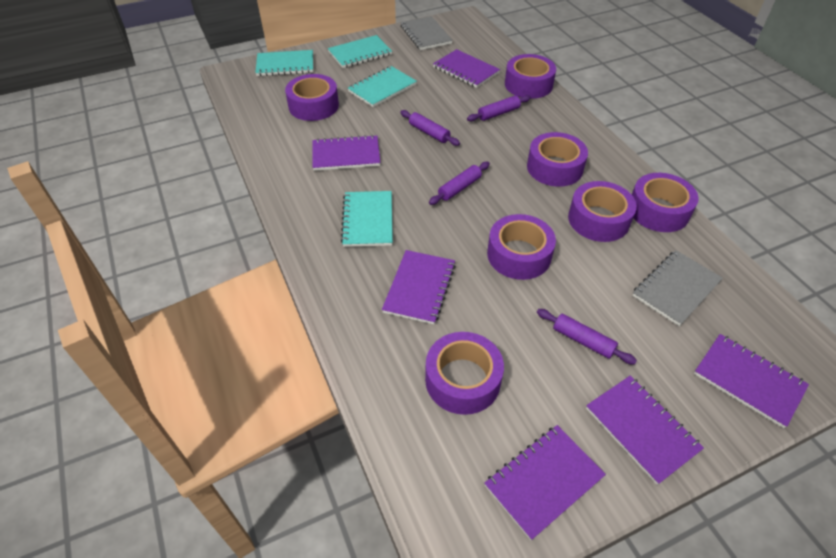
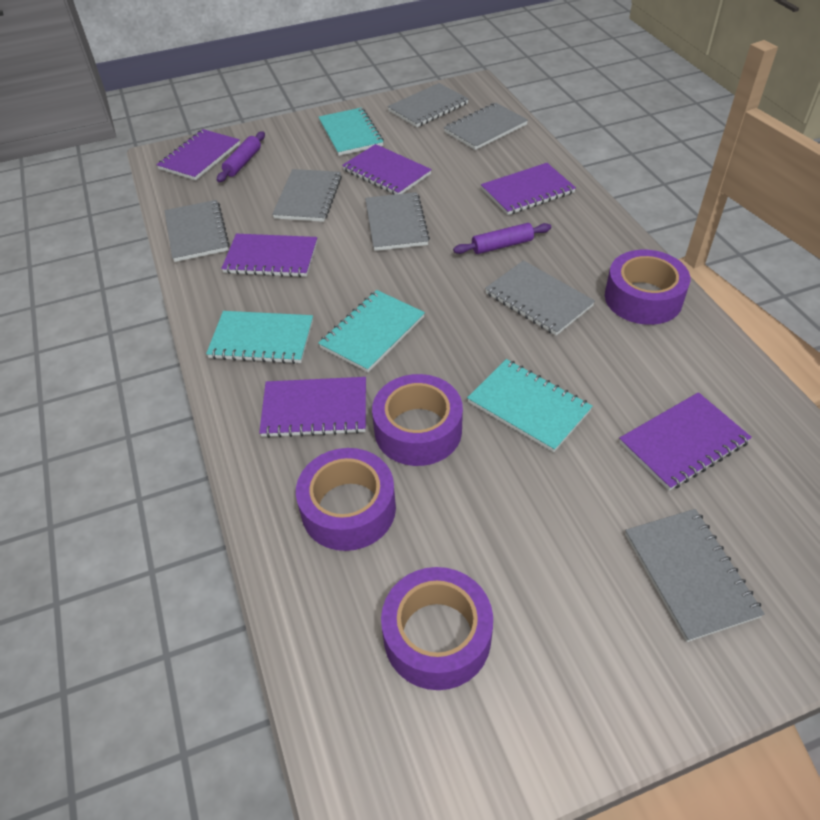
grey notebook: [401,16,453,50] [632,250,723,326] = 2 -> [165,200,230,262] [272,169,342,222] [365,192,430,251] [388,83,469,127] [444,103,528,150] [485,260,595,336] [625,509,765,642] = 7
purple rolling pin: [400,110,460,146] [429,162,490,205] [467,95,531,121] [537,309,637,365] = 4 -> [217,131,265,182] [453,223,551,254] = 2
purple tape: [285,74,339,121] [425,332,504,415] [487,214,556,280] [505,54,556,99] [527,132,588,187] [568,181,637,242] [632,173,699,232] = 7 -> [296,448,396,551] [372,374,463,466] [381,567,493,690] [605,250,690,325] = 4

